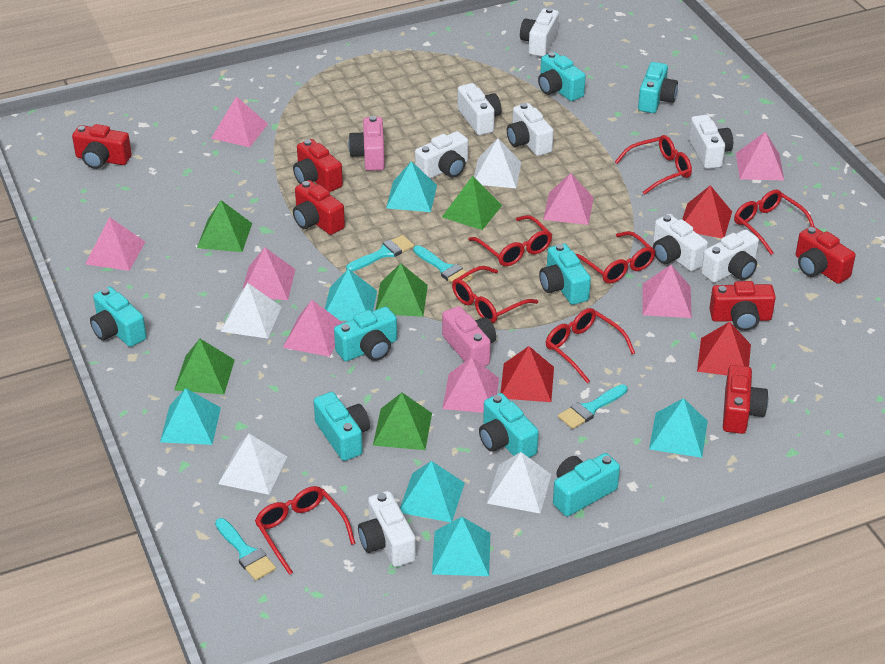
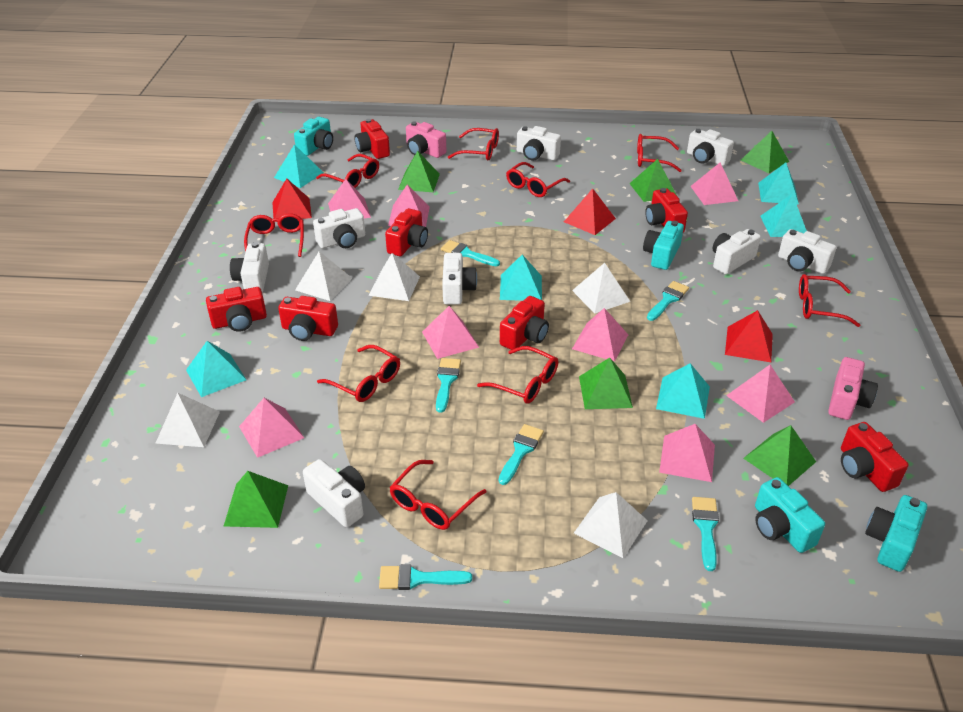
green pyramid: [174,339,235,394] [197,200,252,252] [373,393,432,450] [376,263,428,317] [442,176,502,230] = 5 -> [224,471,288,528] [398,151,440,192] [579,358,633,409] [629,159,676,202] [741,131,789,173] [743,425,816,486] = 6
red camera: [72,124,132,169] [293,139,343,192] [293,180,345,235] [709,281,776,331] [723,365,768,434] [796,226,856,284] = 6 -> [206,287,267,332] [278,296,338,341] [355,119,390,159] [385,208,428,256] [500,296,549,350] [645,188,688,233] [841,422,909,492] = 7
red glasses: [255,486,355,575] [452,266,538,323] [468,215,552,266] [546,308,635,383] [576,231,655,284] [615,135,692,195] [734,190,815,255] = 7 -> [244,213,304,257] [316,154,379,188] [317,345,400,402] [389,460,486,530] [448,128,499,160] [477,346,558,404] [506,162,570,197] [637,134,682,172] [799,274,860,327] = 9
turquoise brush: [215,518,276,580] [346,235,414,271] [413,245,473,283] [558,384,628,429] = 4 -> [379,564,472,590] [436,358,461,413] [441,240,500,266] [498,424,544,485] [647,281,689,321] [692,497,719,571] = 6
turquoise camera: [90,287,147,347] [314,392,370,461] [334,307,397,361] [479,393,539,458] [538,52,586,101] [539,243,591,305] [553,453,620,517] [638,62,678,113] = 8 -> [294,117,333,156] [643,221,684,270] [755,477,825,553] [865,495,927,572] = 4
white pyramid: [218,434,287,495] [221,283,281,339] [474,138,521,188] [487,452,551,513] = 4 -> [155,393,220,447] [295,251,352,301] [369,253,420,301] [572,263,630,314] [574,492,648,558] = 5

